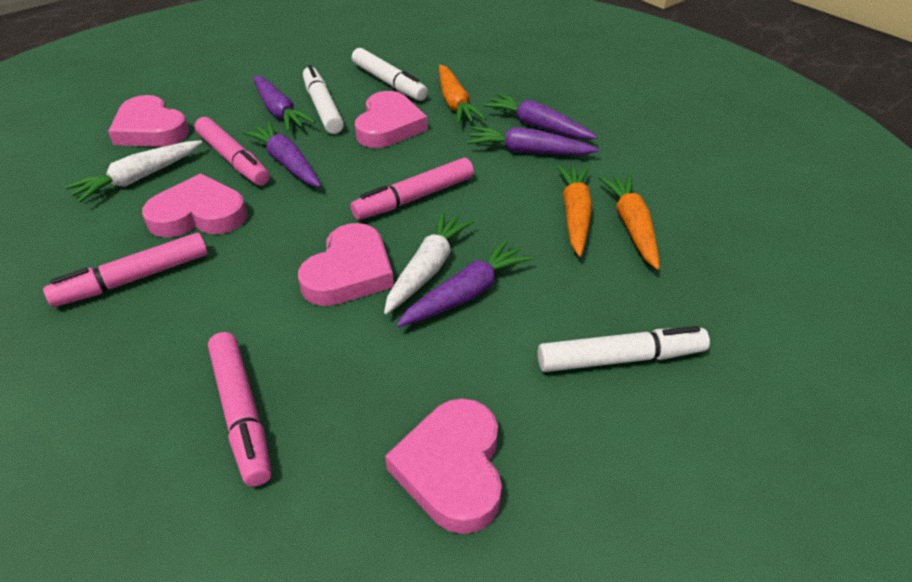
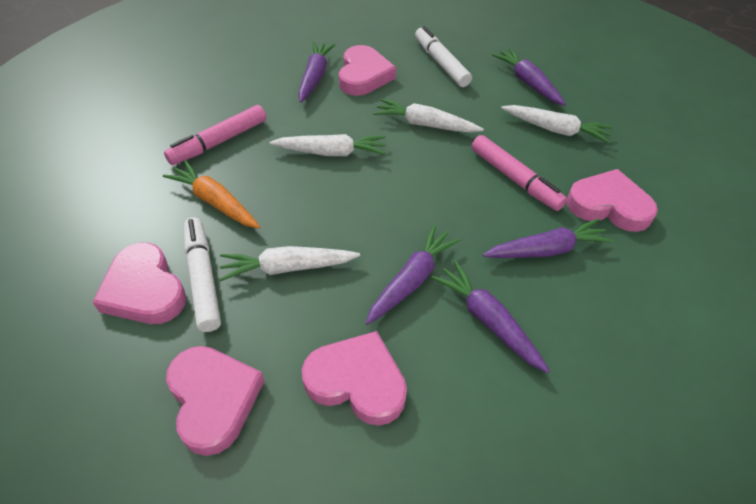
orange carrot: [439,65,486,124] [556,165,592,257] [598,174,660,270] = 3 -> [163,160,260,228] = 1
pink marker: [43,233,208,307] [195,117,270,186] [208,332,272,487] [350,158,474,220] = 4 -> [164,105,266,165] [471,135,567,211] = 2
white carrot: [65,140,202,203] [384,211,474,314] = 2 -> [219,246,360,281] [269,134,386,156] [373,98,484,133] [501,105,613,143] = 4
white marker: [303,65,344,134] [352,48,428,101] [538,326,710,372] = 3 -> [184,217,221,332] [415,26,472,87] = 2

